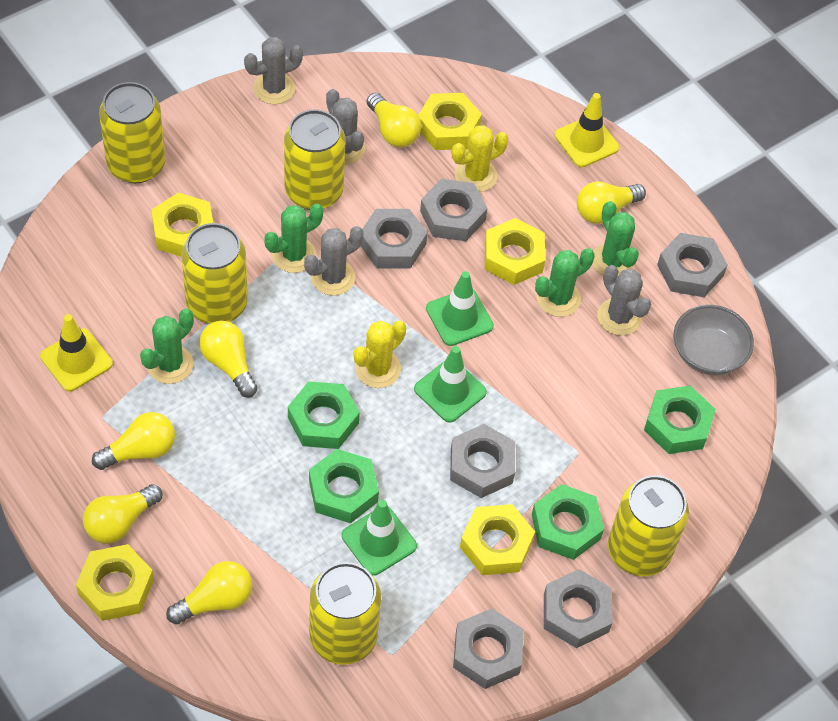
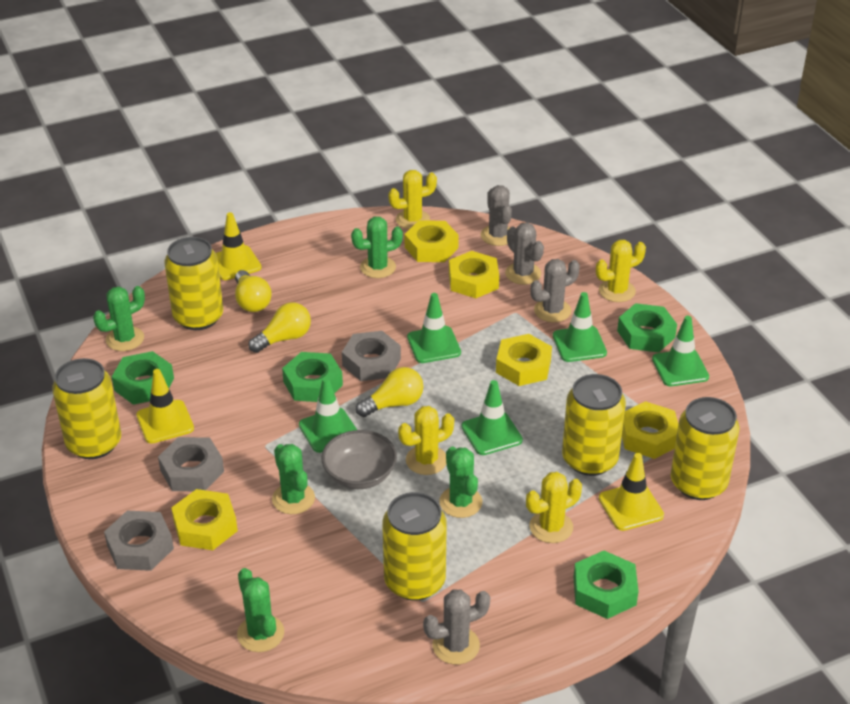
green cactus: [140,309,194,384] [264,204,324,273] [535,248,595,317] [592,201,639,276] = 4 -> [93,286,145,351] [237,568,284,652] [272,444,315,514] [351,217,403,278] [439,447,482,518] = 5
green traffic cone: [342,500,417,576] [414,346,487,423] [426,271,494,346] = 3 -> [299,377,357,453] [407,293,461,363] [461,380,523,455] [553,292,607,362] [652,316,709,386] = 5
grey nut: [361,209,428,269] [420,179,488,241] [450,424,515,498] [453,608,524,689] [544,569,612,648] [657,233,727,297] = 6 -> [104,511,174,571] [158,437,224,491] [342,331,401,381] = 3
yellow cactus: [353,320,406,388] [452,125,508,192] = 2 -> [388,170,437,229] [398,406,454,475] [526,472,582,543] [596,240,646,302] = 4
yellow light bulb: [83,484,162,544] [92,412,175,470] [166,561,252,625] [199,321,258,397] [367,93,421,147] [577,181,646,224] = 6 -> [235,270,272,312] [248,302,311,353] [356,367,423,417] = 3
yellow traffic cone: [40,314,113,392] [555,93,619,167] = 2 -> [136,369,194,444] [216,212,262,280] [599,453,664,531] = 3

